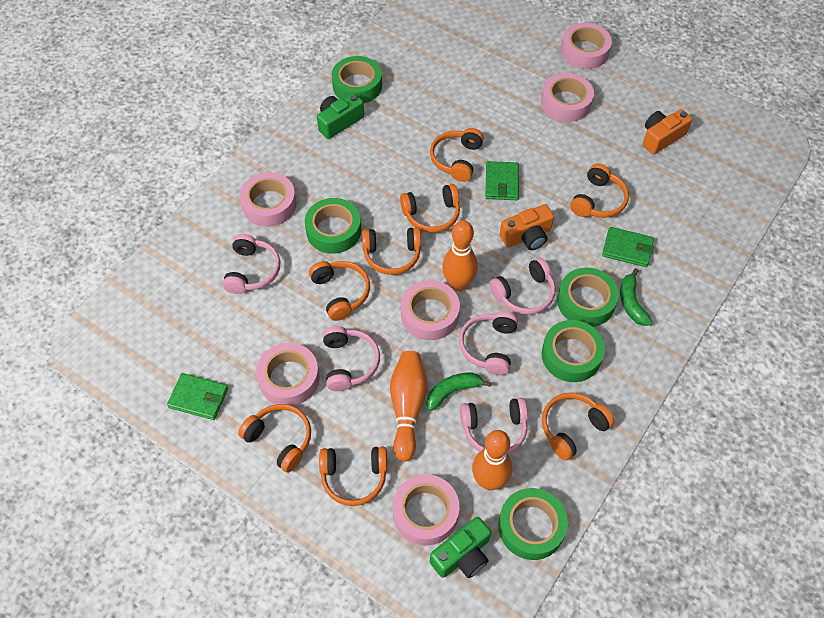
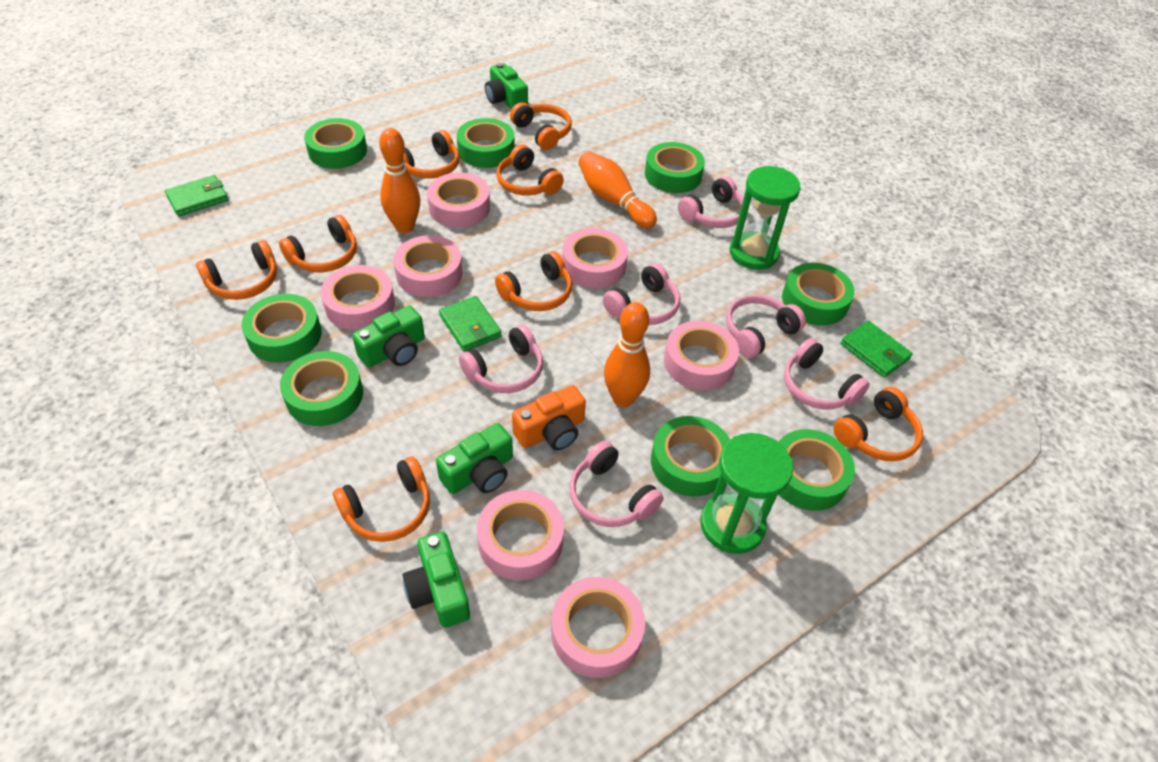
green banana: [426,373,491,411] [620,268,652,326] = 2 -> none = 0
green camera: [317,93,364,139] [430,517,491,578] = 2 -> [352,305,425,368] [402,531,470,628] [436,423,513,494] [485,63,528,109] = 4
green hourglass: none = 0 -> [700,433,793,554] [730,166,801,270] = 2
green tape: [305,198,361,254] [332,56,382,104] [498,488,568,560] [542,320,605,382] [557,268,619,327] = 5 -> [241,294,322,363] [280,351,363,426] [304,118,367,169] [457,118,515,168] [645,142,705,193] [651,416,730,497] [779,429,855,511] [782,263,855,325] = 8
orange camera: [500,204,554,250] [643,109,692,154] = 2 -> [512,385,586,450] = 1
pink headphones: [222,234,280,294] [323,326,380,391] [459,311,518,375] [460,398,528,454] [489,258,556,315] = 5 -> [459,324,543,393] [569,441,664,527] [603,263,680,325] [678,176,744,228] [726,294,806,358] [784,338,870,409] = 6
pink tape: [240,172,296,227] [256,343,320,406] [393,474,459,545] [401,280,460,340] [541,73,594,122] [561,22,612,69] = 6 -> [321,265,395,330] [393,235,463,297] [427,173,490,228] [477,490,564,580] [551,577,645,678] [562,228,628,288] [664,321,739,390] = 7

